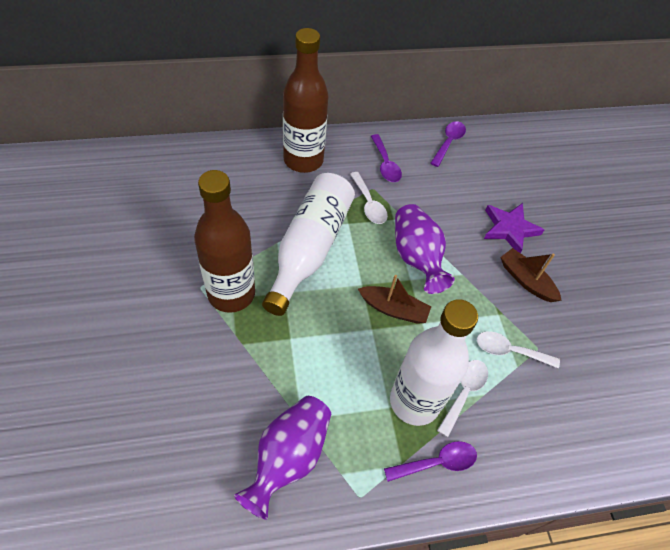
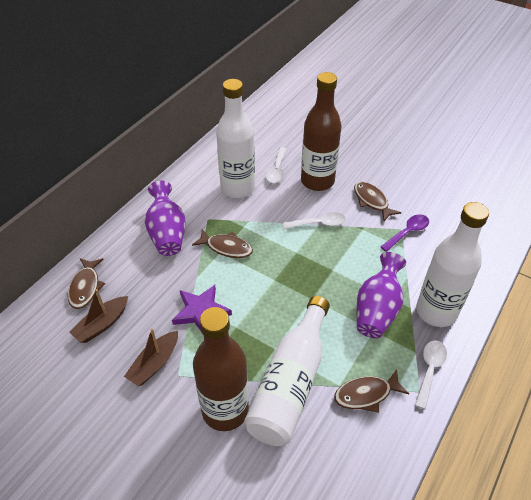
brown fish: none = 0 -> [68,258,105,309] [192,229,253,258] [334,369,409,413] [354,182,401,221] = 4
purple spoon: [371,134,402,182] [384,441,477,482] [430,121,466,167] = 3 -> [380,214,429,252] = 1
white bottle: [262,173,355,316] [390,299,478,426] = 2 -> [216,79,255,198] [244,296,330,446] [416,202,489,327] = 3

